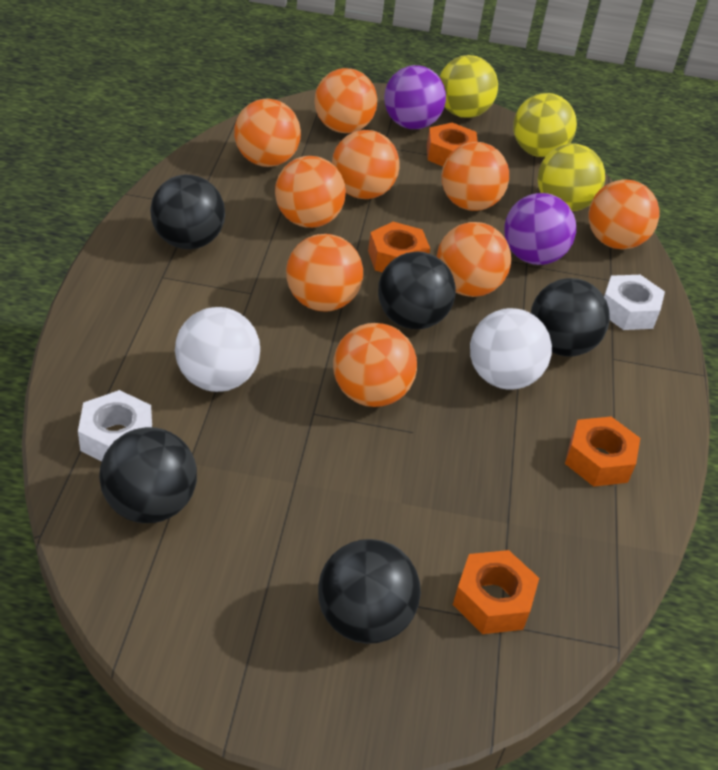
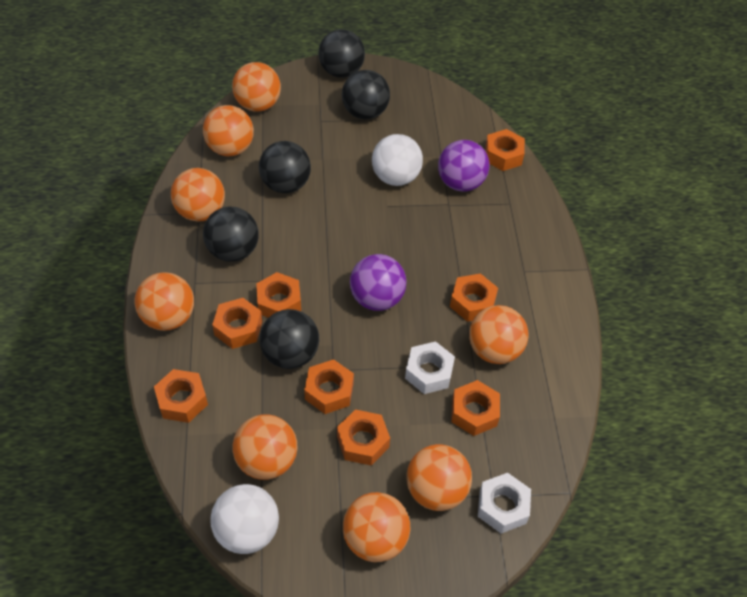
orange ball: [234,99,301,167] [275,156,346,228] [286,234,363,311] [315,68,377,133] [332,130,400,199] [333,323,417,407] [437,222,511,297] [442,142,509,211] [589,180,659,249] = 9 -> [134,272,194,331] [171,168,225,222] [203,105,254,156] [232,62,281,112] [232,414,298,480] [343,492,410,562] [407,444,472,511] [469,305,529,364] = 8
orange nut: [368,222,430,273] [427,123,478,166] [453,550,539,634] [565,417,640,487] = 4 -> [154,369,208,423] [212,298,262,349] [256,272,301,318] [304,359,354,414] [337,409,390,465] [450,273,498,322] [451,380,500,436] [485,129,525,171] = 8
yellow ball: [439,55,498,118] [513,93,577,157] [538,144,605,211] = 3 -> none = 0

